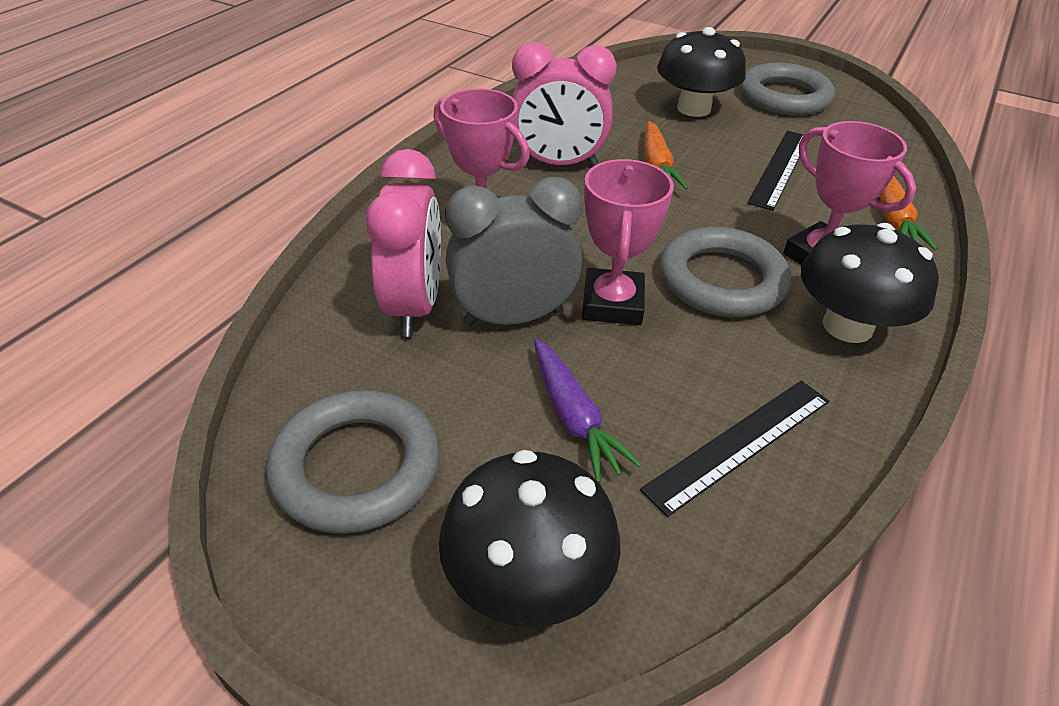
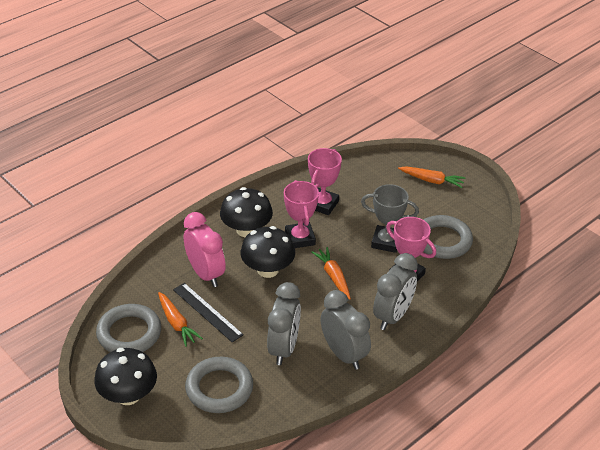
black ruler: [640,380,829,517] [747,131,804,211] = 2 -> [173,283,244,343] = 1
grey clock: [446,177,582,326] = 1 -> [267,282,301,365] [321,290,371,370] [373,253,418,330] = 3
grey trophy: none = 0 -> [361,184,419,253] = 1
orange carrot: [644,121,688,190] [880,176,937,250] = 2 -> [158,292,203,347] [311,247,351,300] [398,166,465,188] = 3
pink clock: [366,149,441,337] [512,42,617,167] = 2 -> [184,212,226,287] = 1
purple carrot: [534,339,642,483] = 1 -> none = 0

